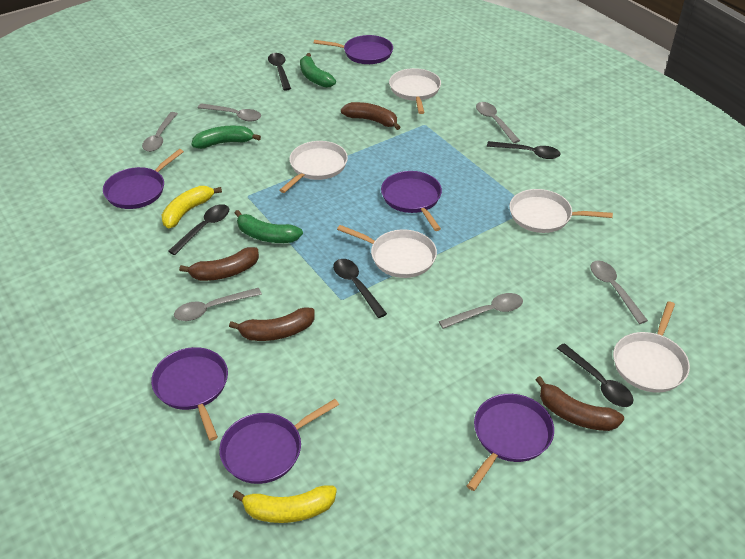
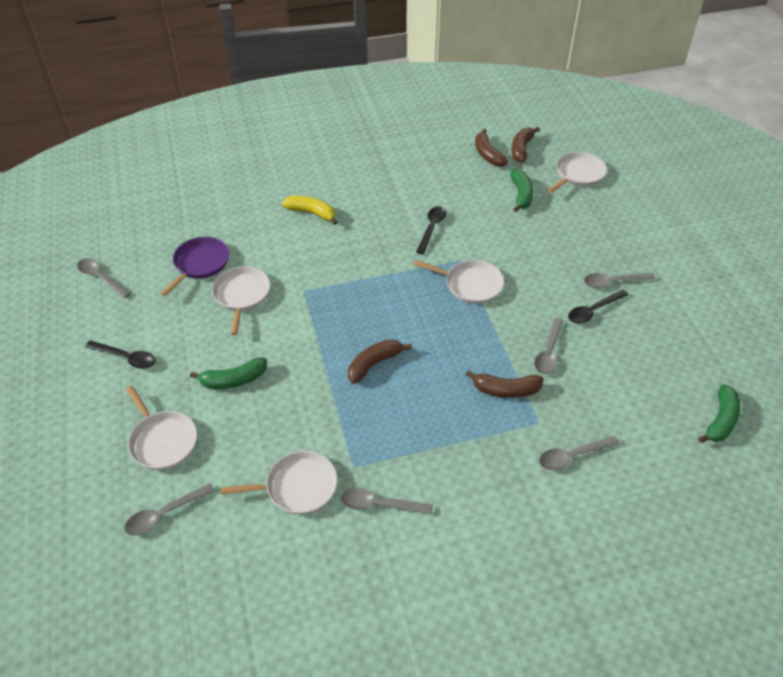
black spoon: [168,204,229,255] [268,53,291,90] [333,259,387,318] [487,141,561,159] [557,343,633,407] = 5 -> [85,341,156,369] [416,206,447,254] [568,290,628,324] = 3
purple pan: [103,149,184,209] [151,347,228,441] [219,399,339,484] [314,35,393,64] [381,171,442,231] [467,394,554,491] = 6 -> [161,237,229,296] = 1
yellow banana: [162,186,222,228] [233,485,337,523] = 2 -> [282,196,338,225] = 1

